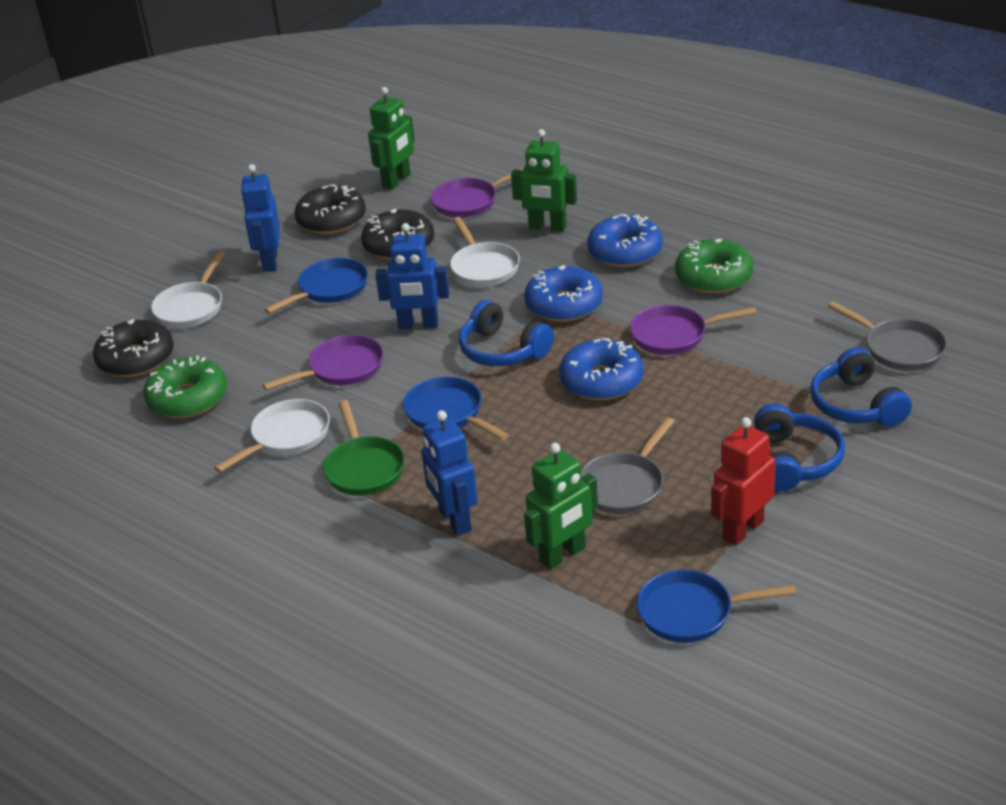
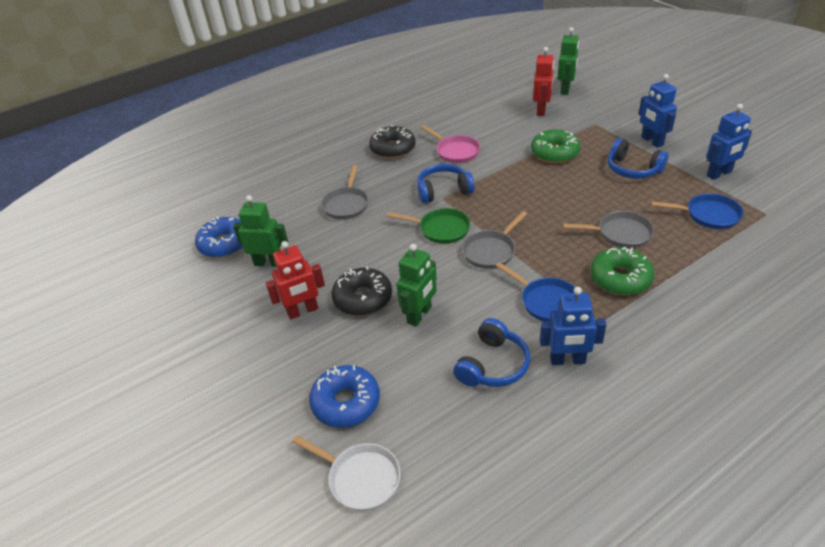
black donut: [93,319,174,377] [295,184,366,234] [361,209,434,260] = 3 -> [332,266,392,316] [369,125,415,159] = 2
blue donut: [524,265,603,322] [559,338,643,401] [587,214,663,267] = 3 -> [195,217,243,258] [309,365,380,428] = 2
blue pan: [264,258,368,314] [403,377,509,440] [637,570,797,643] = 3 -> [496,262,575,321] [651,193,744,229] = 2
grey pan: [581,417,674,514] [828,301,947,371] = 2 -> [321,165,369,220] [462,211,527,269] [563,211,654,248] = 3
pink pan: none = 0 -> [421,125,480,163] = 1
purple pan: [263,335,384,390] [431,168,524,218] [630,305,757,355] = 3 -> none = 0
red robot: [711,417,776,546] = 1 -> [266,241,325,319] [533,47,554,116] = 2
white pan: [151,251,225,328] [214,399,330,473] [450,217,520,287] = 3 -> [292,436,401,511] = 1

